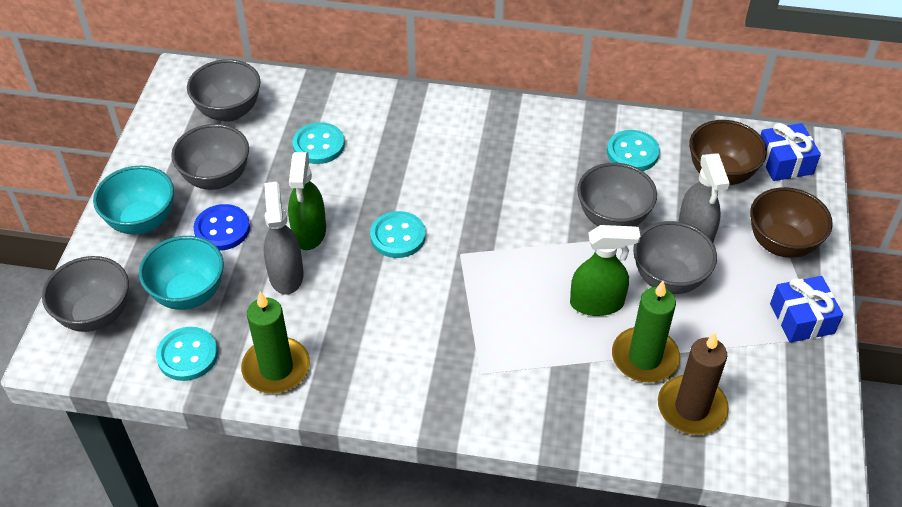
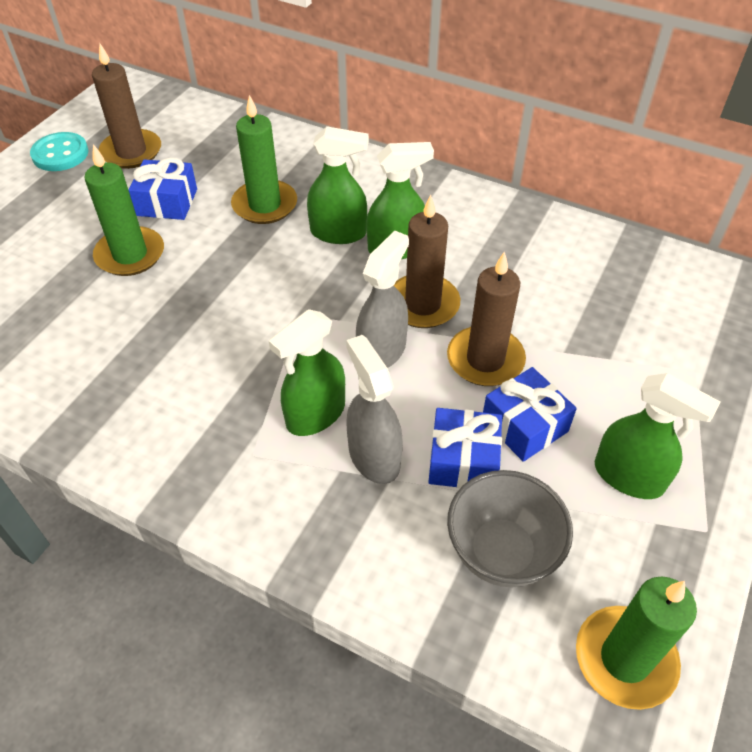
blue button: [193,204,250,251] = 1 -> none = 0
blue gift: [760,123,821,181] [770,276,843,343] = 2 -> [128,158,197,220] [428,408,502,488] [483,367,577,462] = 3
brown bowl: [689,120,767,185] [750,187,833,258] = 2 -> none = 0
brown candle: [658,333,729,435] = 1 -> [92,43,161,169] [394,195,460,328] [447,251,526,386] = 3
green candle: [241,292,310,394] [612,281,680,383] = 2 -> [84,144,164,276] [231,95,297,224] [576,577,697,710] = 3
green spray bottle: [288,152,326,250] [570,225,641,316] = 2 -> [269,309,345,436] [307,126,369,244] [366,142,434,259] [595,373,720,499] = 4
grey bowl: [42,256,129,332] [171,124,249,190] [187,59,261,122] [577,163,657,227] [633,221,717,294] = 5 -> [447,470,573,587] = 1
turquoise bowl: [93,166,174,234] [139,236,224,310] = 2 -> none = 0
turquoise button: [156,327,218,381] [292,122,345,164] [370,211,426,258] [607,130,660,171] = 4 -> [30,132,89,171] = 1

